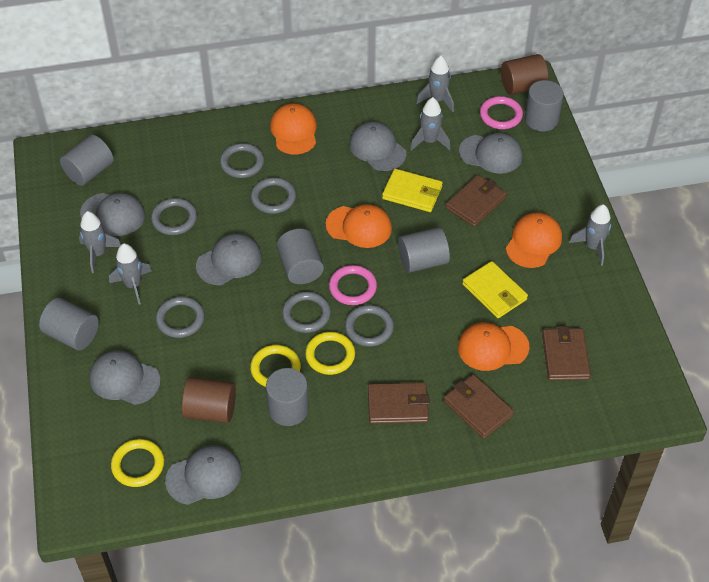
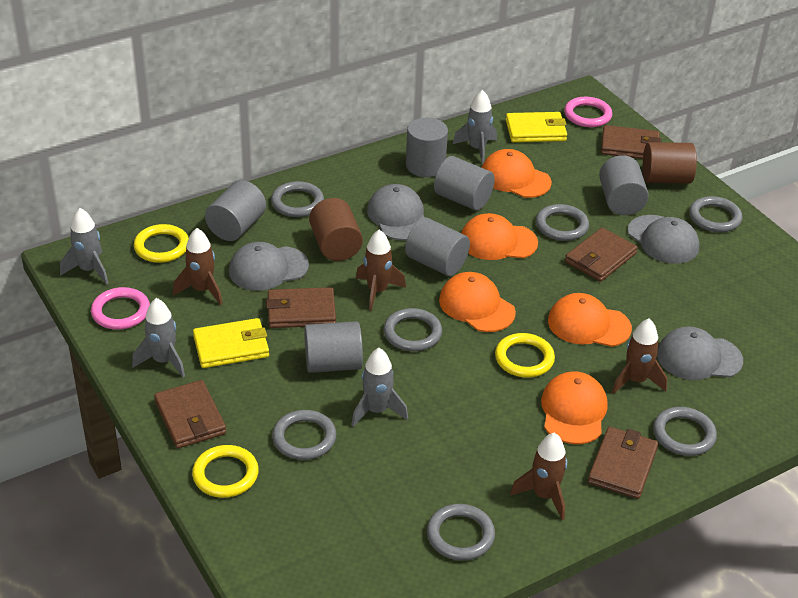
brown rocket: none = 0 -> [173,228,223,305] [356,229,406,311] [510,433,567,520] [612,319,667,394] = 4
brown wallet: [368,382,430,424] [444,374,514,439] [446,175,507,227] [542,326,591,380] = 4 -> [154,380,226,448] [266,287,336,328] [565,228,638,282] [588,427,658,499] [601,125,661,159] = 5
grey cap: [80,193,145,236] [89,350,161,405] [165,445,242,505] [196,233,262,285] [349,121,406,171] [459,132,523,174] = 6 -> [229,242,309,291] [367,184,425,240] [628,215,699,264] [657,326,743,380] = 4
grey ring: [151,198,197,235] [156,296,205,338] [220,143,264,178] [251,177,296,214] [282,292,331,333] [345,305,394,347] = 6 -> [271,181,324,217] [272,410,336,460] [384,308,442,351] [427,504,495,560] [536,204,589,241] [653,407,717,456] [689,196,742,232] = 7
grey rocket: [79,211,121,273] [109,243,152,305] [410,97,451,151] [416,56,454,112] [569,204,611,266] = 5 -> [60,208,109,285] [132,298,185,377] [352,348,408,427] [453,90,497,164] = 4
orange cap: [270,103,317,154] [326,204,392,248] [458,322,530,371] [506,212,562,268] = 4 -> [439,272,516,332] [461,213,538,260] [482,149,552,198] [541,371,608,444] [548,293,632,347] = 5

